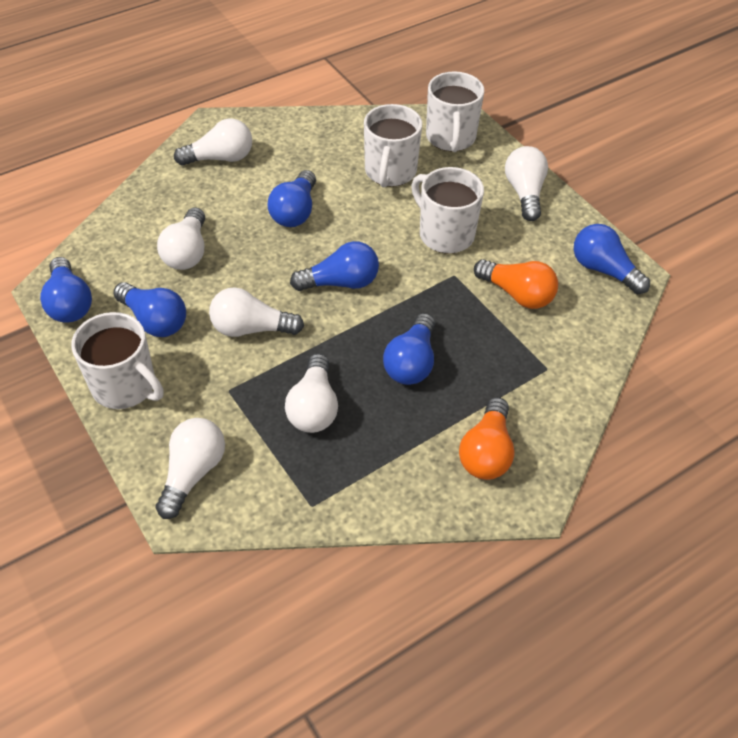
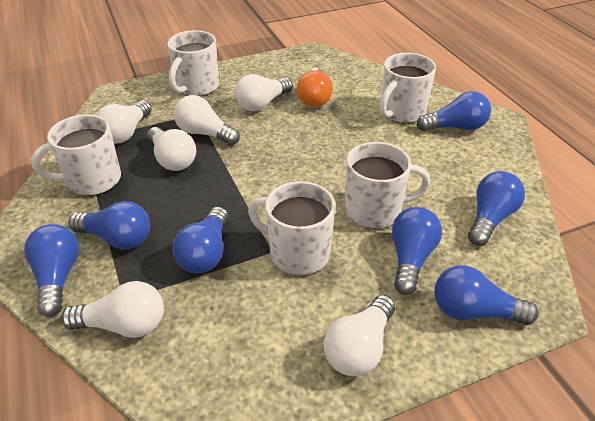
blue light bulb: [40,257,92,323] [113,282,186,337] [268,170,316,227] [290,241,379,291] [383,313,435,385] [574,224,650,294] = 6 -> [24,224,79,317] [69,201,150,249] [172,207,228,273] [392,207,442,295] [417,91,491,131] [434,265,539,325] [468,171,525,246] = 7
orange light bulb: [459,397,515,480] [474,259,558,309] = 2 -> [297,68,333,107] = 1
white mug: [71,312,164,409] [364,104,422,188] [411,167,484,254] [426,71,484,152] = 4 -> [31,114,121,196] [167,30,219,96] [248,181,335,275] [345,142,430,229] [380,53,436,123] = 5

